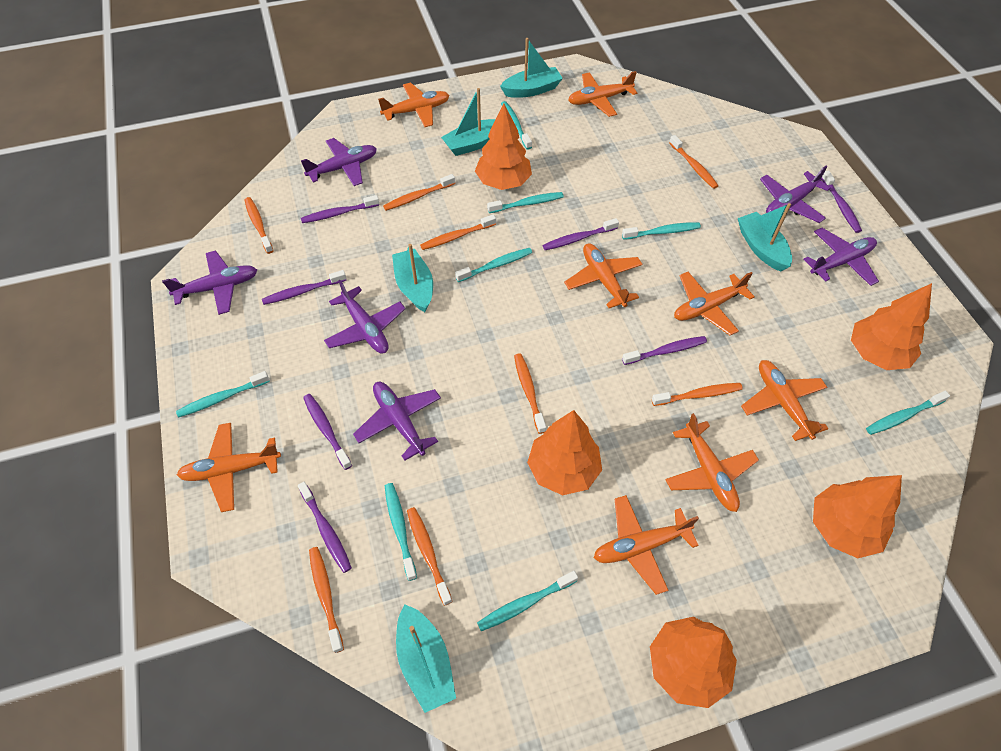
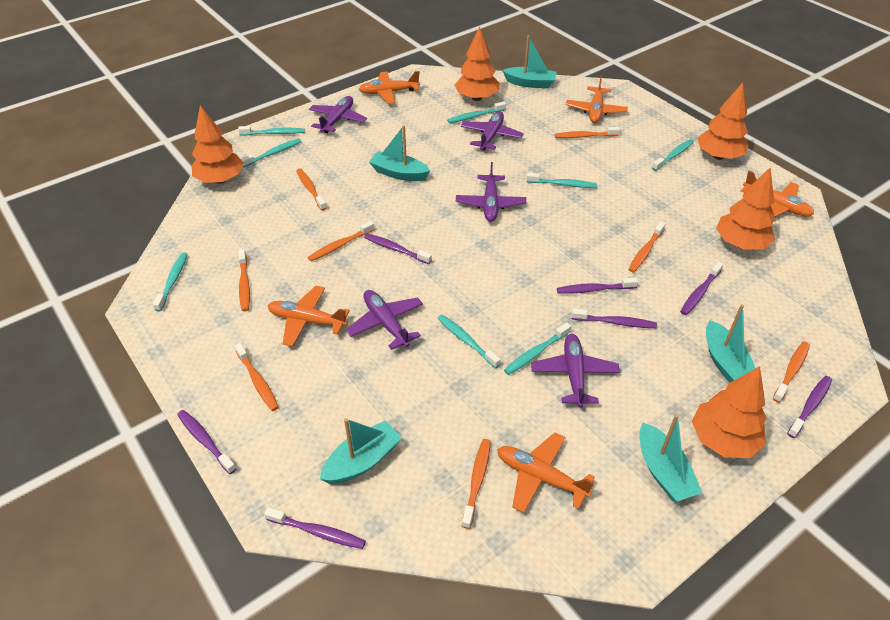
orange plane: [177,423,281,512] [378,83,450,127] [564,243,643,308] [568,71,637,117] [594,495,699,595] [666,413,759,512] [674,272,755,335] [741,360,828,441] = 8 -> [268,286,350,347] [359,71,420,104] [497,432,595,513] [566,75,628,123] [741,171,814,217] = 5
purple plane: [162,250,257,315] [301,138,377,186] [324,280,405,354] [353,382,441,461] [760,166,831,223] [803,228,879,286] = 6 -> [309,96,367,133] [346,290,423,350] [456,162,526,222] [461,111,524,151] [531,334,620,408] = 5

